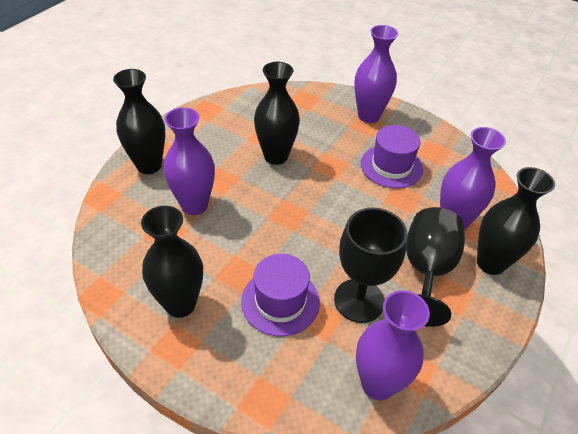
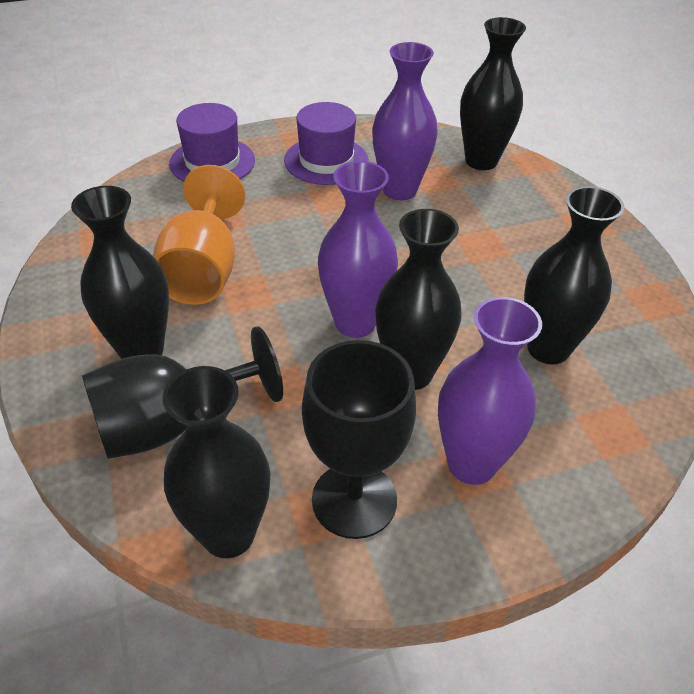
black vase: [113,69,166,174] [141,206,203,318] [254,62,300,165] [477,167,555,275] = 4 -> [71,186,169,359] [163,366,270,558] [375,209,462,390] [460,17,526,170] [524,186,624,364] = 5
orange goblet: none = 0 -> [153,165,245,305] = 1
purple vase: [164,107,215,215] [354,25,398,123] [356,290,430,400] [440,127,506,230] = 4 -> [318,161,398,338] [372,42,438,200] [438,297,542,485] = 3

